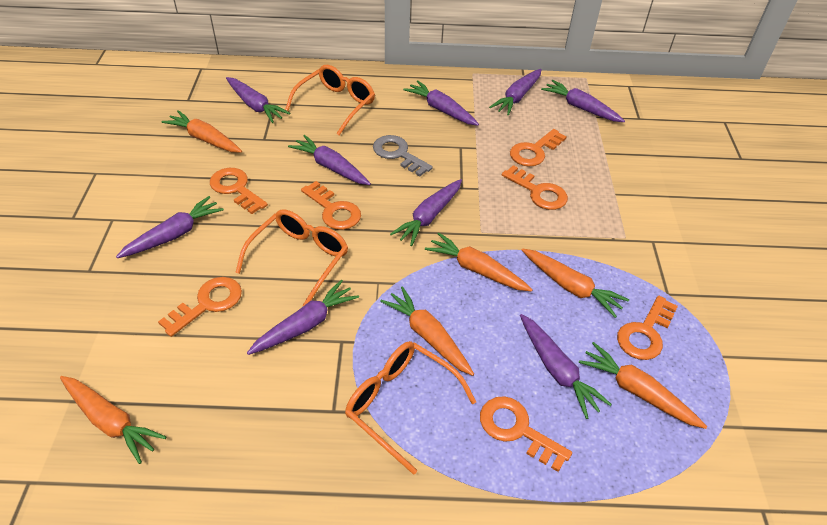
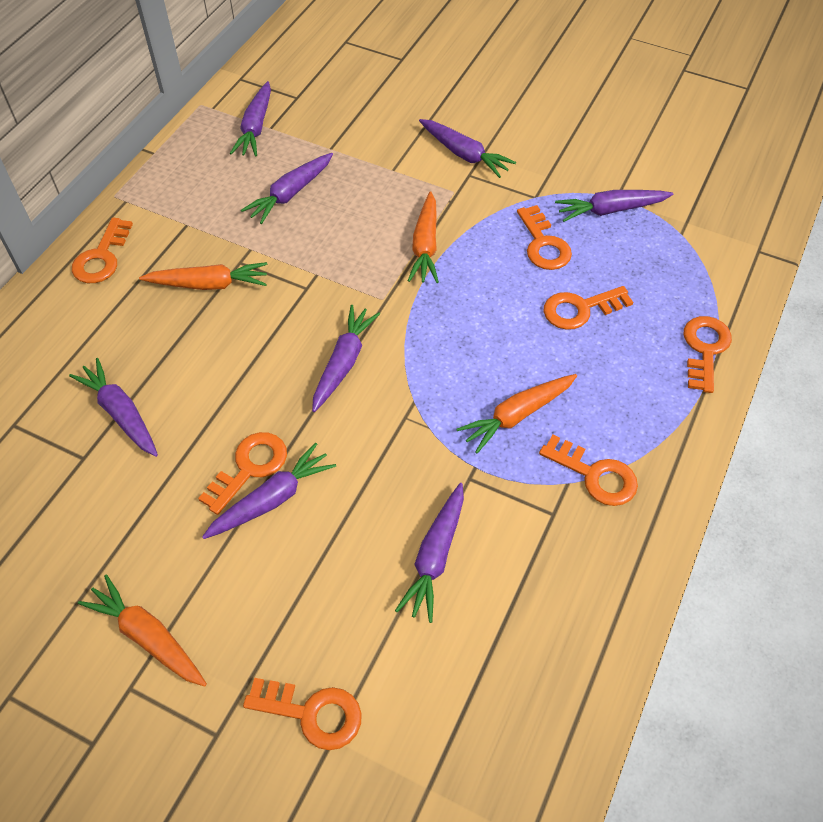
grey key: [373,135,433,176] = 1 -> none = 0
orange carrot: [60,376,166,464] [162,110,242,153] [380,286,474,376] [425,232,533,292] [522,248,629,318] [579,342,707,429] = 6 -> [78,575,207,687] [139,262,267,290] [408,191,439,283] [457,374,577,453] = 4
orange glasses: [235,209,348,306] [285,65,375,135] [345,341,476,475] = 3 -> none = 0
purple carrot: [116,196,224,258] [226,77,290,123] [247,280,359,355] [288,135,371,185] [390,179,462,246] [403,80,479,126] [489,69,542,116] [520,314,612,419] [541,80,625,122] = 9 -> [69,358,158,457] [202,443,336,539] [230,81,271,157] [241,153,333,224] [312,305,380,412] [395,483,464,623] [419,119,516,178] [555,190,673,222] = 8

